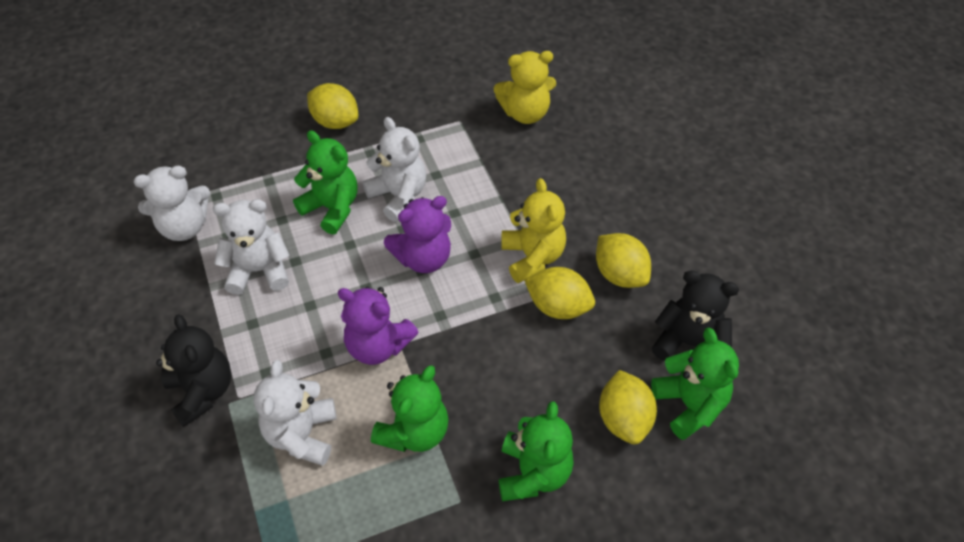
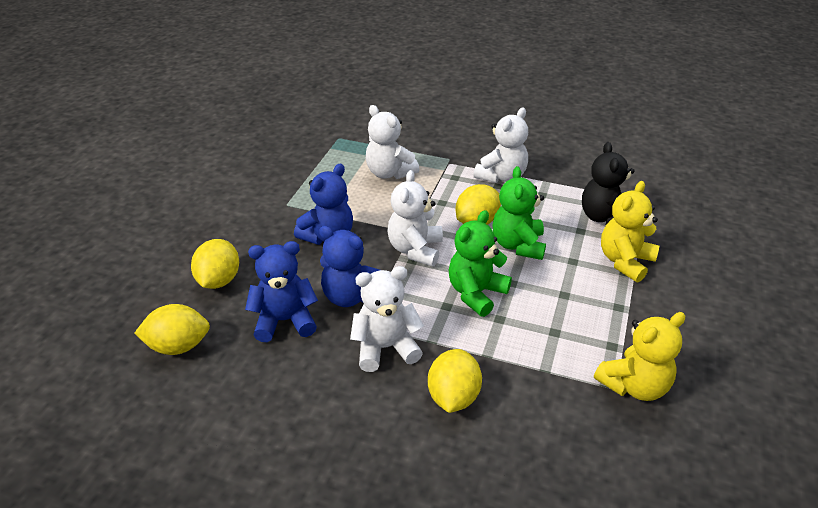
black teddy bear: [156,314,232,427] [652,270,739,361] = 2 -> [582,142,635,226] = 1
blue teddy bear: none = 0 -> [245,241,318,342] [294,164,353,245] [319,226,380,307] = 3
green teddy bear: [293,130,358,235] [371,365,448,452] [499,401,574,501] [651,328,739,440] = 4 -> [448,210,512,317] [492,166,546,260] = 2
purple teddy bear: [338,286,419,365] [384,196,451,273] = 2 -> none = 0

